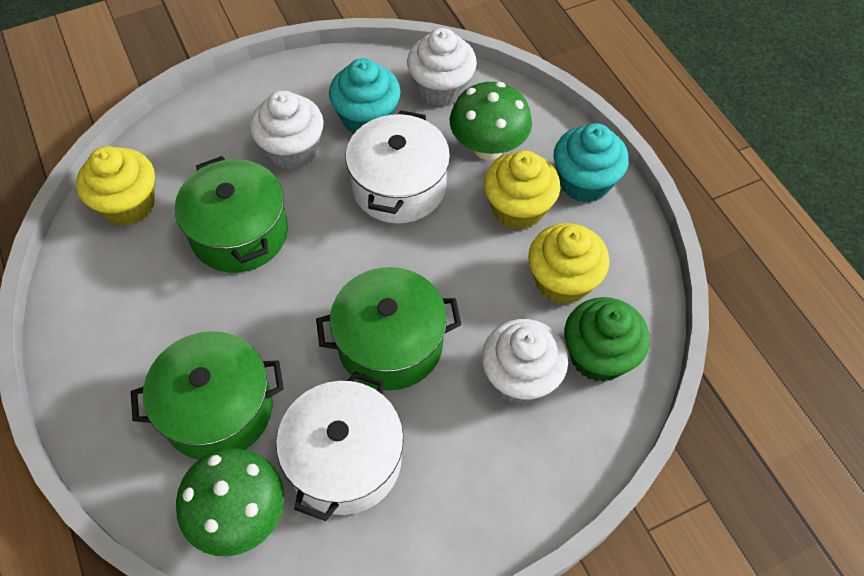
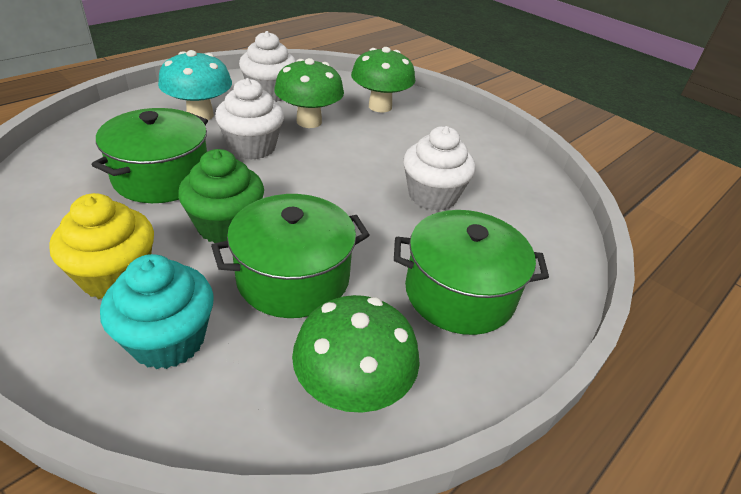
green mushroom: [176,448,285,556] [450,82,532,160] = 2 -> [274,58,344,128] [292,295,420,413] [351,47,415,113] = 3
turquoise cupcake: [329,58,400,134] [554,123,629,202] = 2 -> [100,254,214,369] = 1
turquoise mushroom: none = 0 -> [158,50,232,120] = 1
white pot: [276,371,404,521] [346,110,450,223] = 2 -> none = 0
yellow cupcake: [76,146,155,226] [484,151,560,230] [528,223,609,305] = 3 -> [49,193,154,299] = 1

